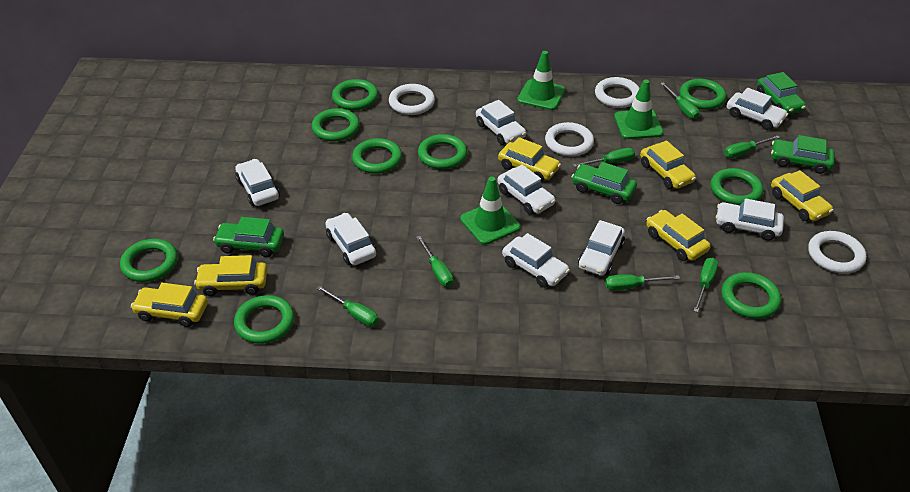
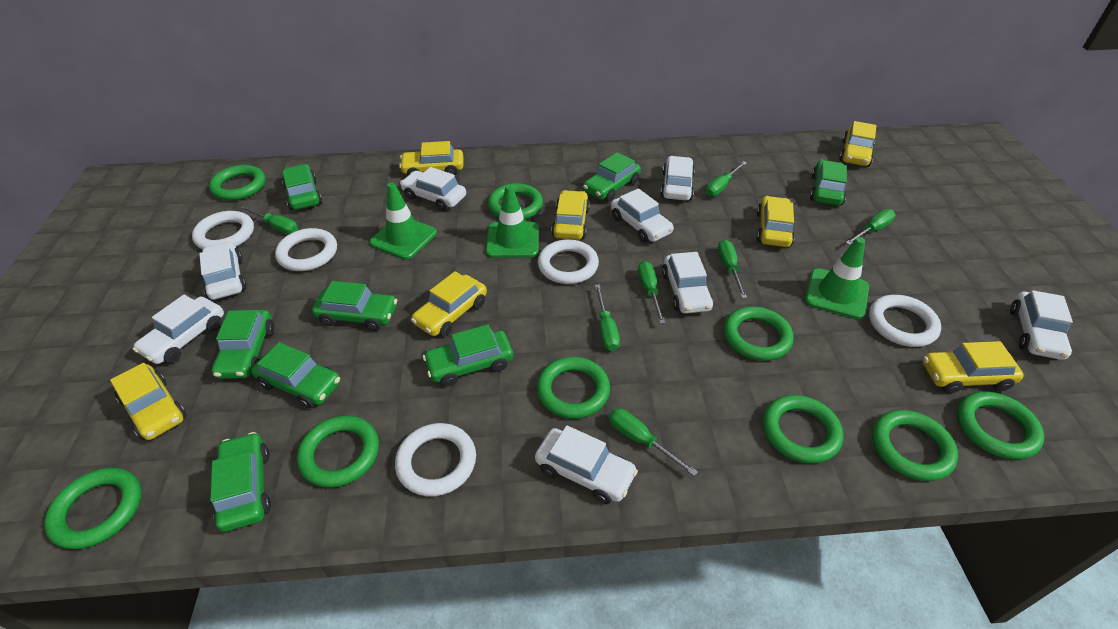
green car: [213,217,284,257] [572,162,637,204] [757,72,806,114] [771,135,834,174] = 4 -> [210,432,271,532] [212,310,274,379] [251,342,341,408] [282,164,322,210] [312,281,397,331] [423,324,513,387] [583,152,641,202] [810,160,847,206] = 8
white ring: [389,84,435,115] [545,122,594,157] [595,77,640,108] [808,231,867,274] = 4 -> [192,211,254,250] [275,228,337,271] [395,423,476,496] [538,239,599,284] [869,295,941,347] = 5
yellow car: [131,283,208,327] [194,255,267,296] [498,137,561,182] [640,140,696,189] [646,210,711,261] [771,170,833,221] = 6 -> [110,363,186,440] [399,141,463,175] [411,271,487,337] [551,190,590,240] [757,196,795,247] [839,121,876,167] [922,341,1024,394] = 7

